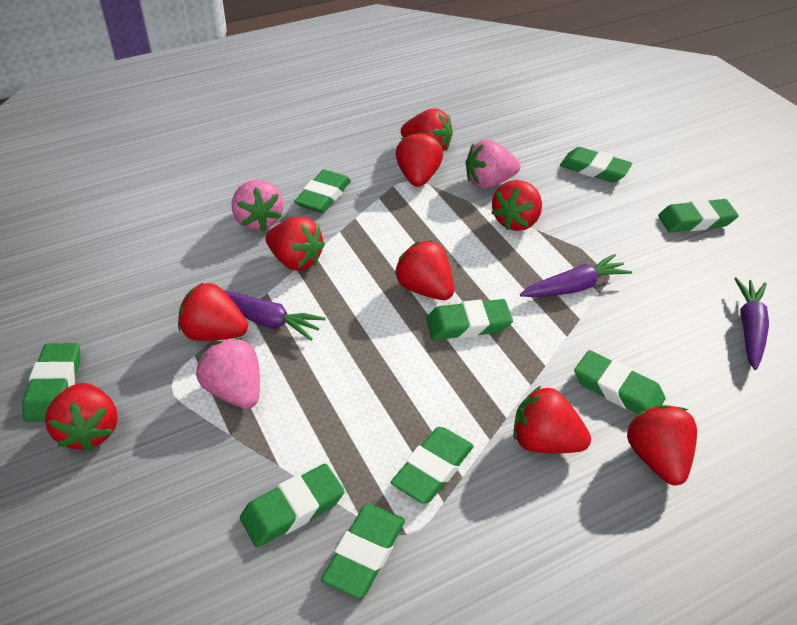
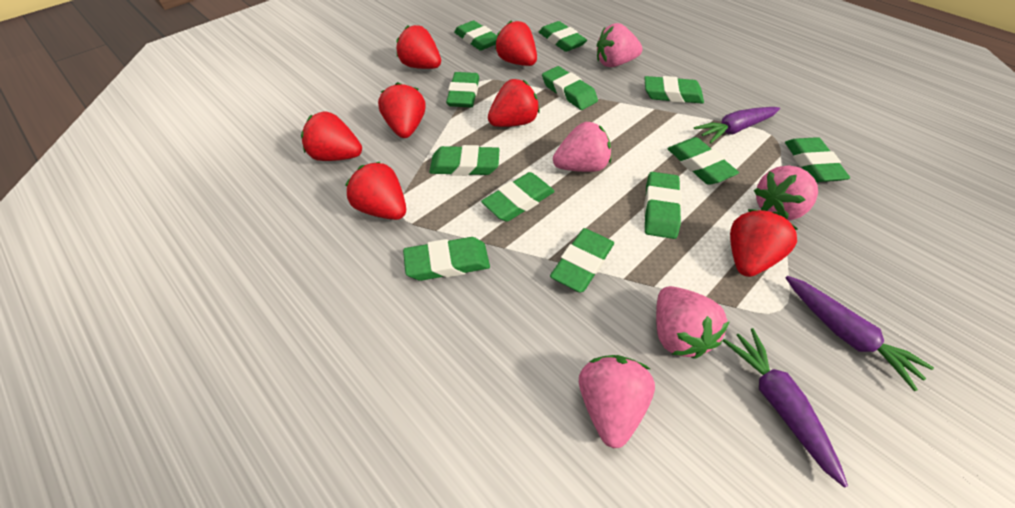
green eraser: [22,343,81,422] [240,464,345,547] [294,170,351,213] [321,504,405,599] [391,427,474,503] [426,299,513,340] [560,147,632,182] [574,350,665,414] [658,199,739,232] = 9 -> [403,237,490,281] [429,145,500,176] [446,72,479,107] [454,20,498,51] [481,172,555,222] [539,21,587,52] [542,66,598,110] [550,228,614,292] [644,76,704,104] [644,172,682,239] [668,137,739,185] [785,137,850,182] = 12
pink strawberry: [196,338,260,409] [232,180,283,231] [465,140,520,189] = 3 -> [553,122,611,172] [579,355,655,448] [597,23,642,67] [656,286,730,358] [754,165,818,221] = 5
red strawberry: [45,383,118,451] [178,283,248,341] [266,217,325,271] [394,240,454,300] [396,131,443,187] [401,109,453,152] [491,180,542,231] [513,385,591,453] [627,405,697,485] = 9 -> [301,112,362,161] [345,161,406,220] [378,82,426,138] [397,25,441,69] [488,79,540,127] [495,20,537,66] [730,209,797,277] = 7

